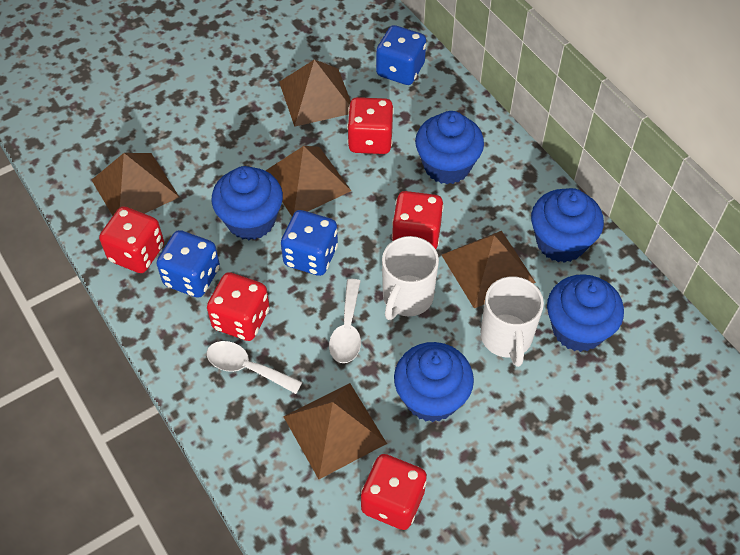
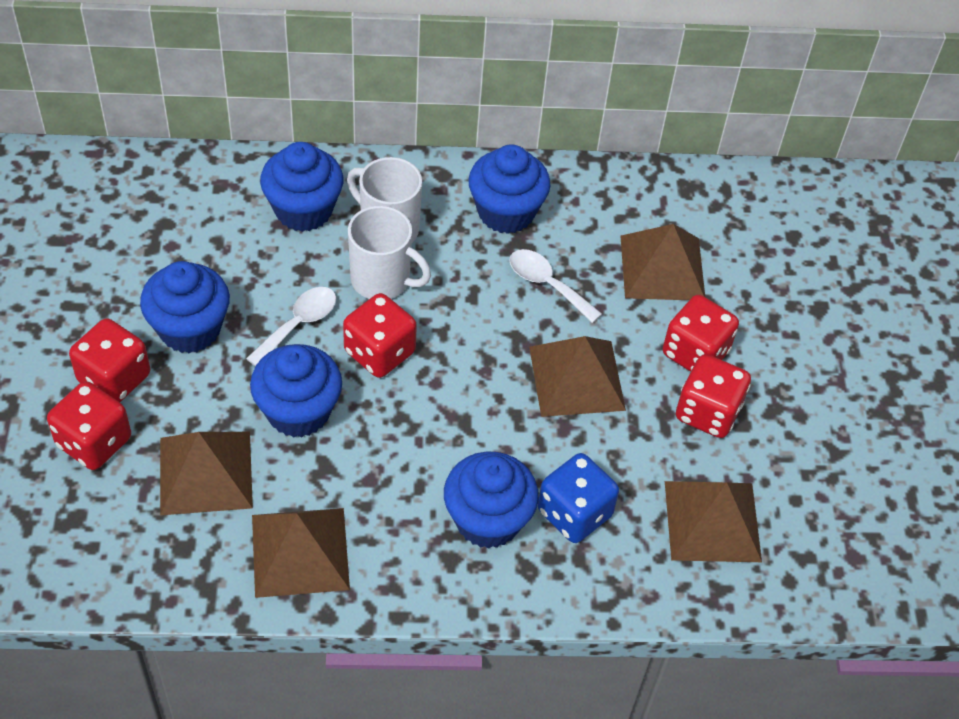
blue dice: [157,230,220,298] [281,210,338,276] [376,25,426,85] = 3 -> [538,453,619,543] = 1

